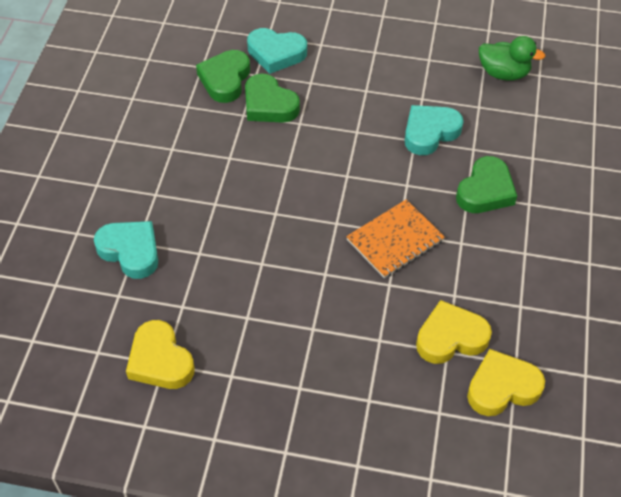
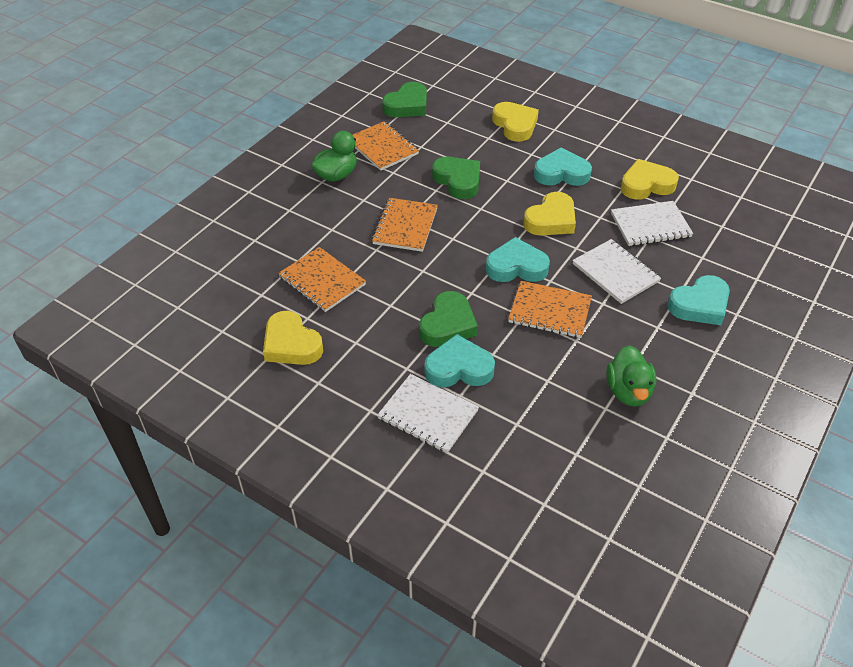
green duck: [479,36,546,81] = 1 -> [311,131,361,182] [606,345,656,407] = 2
orange notebook: [346,199,445,278] = 1 -> [278,247,366,312] [353,121,419,171] [372,198,438,252] [508,281,592,338] = 4
turquoise heart: [94,221,158,279] [247,28,307,74] [405,105,464,155] = 3 -> [425,334,495,388] [486,237,550,282] [534,147,592,186] [667,275,730,325] = 4
white notebook: none = 0 -> [377,374,479,453] [572,239,661,304] [611,201,693,246] = 3
yellow heart: [126,320,195,389] [416,300,492,364] [467,349,545,416] = 3 -> [263,311,323,365] [492,102,539,142] [523,192,576,236] [621,159,679,200] = 4

